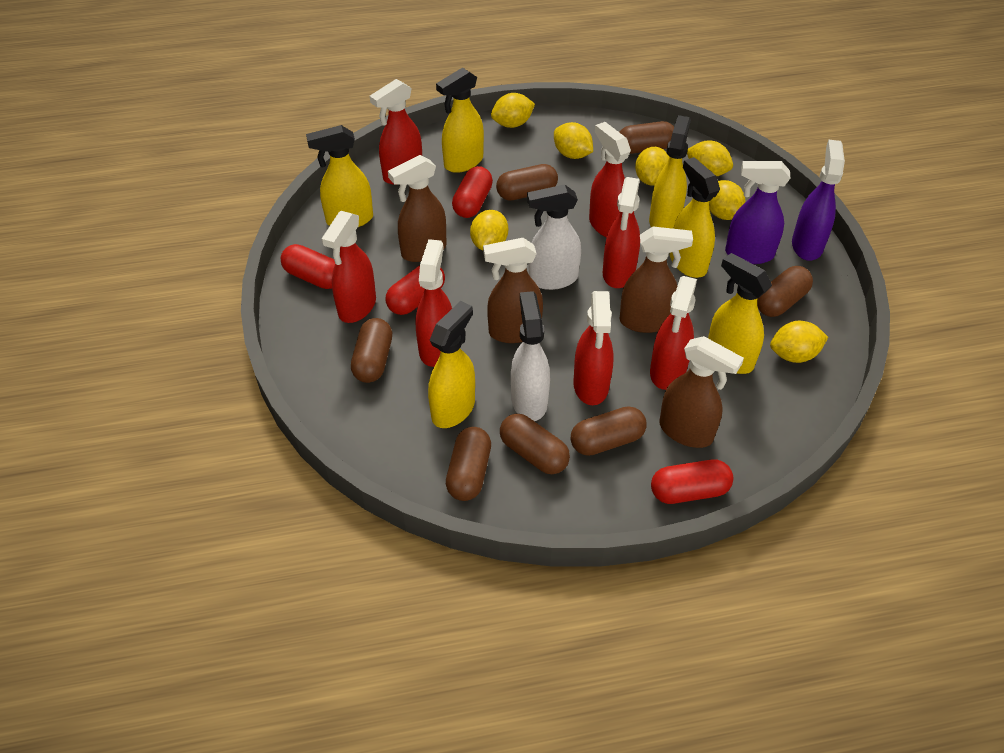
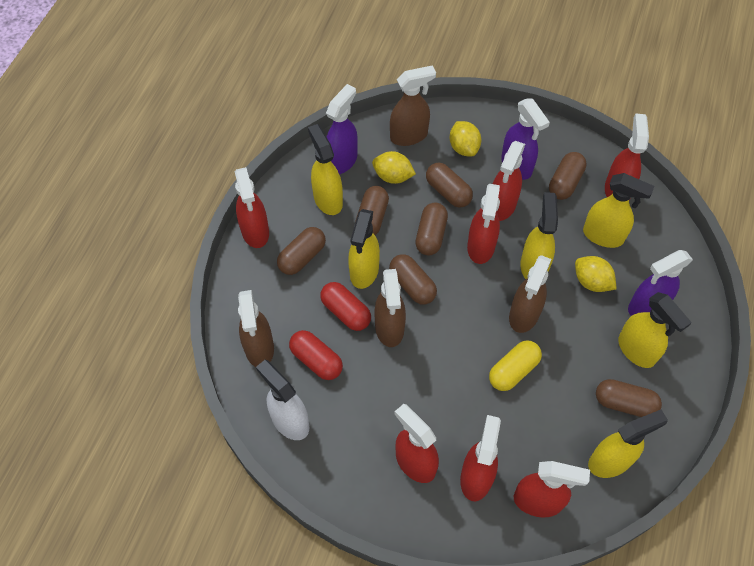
purple spray bottle: [725,161,790,264] [792,140,845,261] = 2 -> [326,84,358,174] [501,99,550,180] [628,250,693,316] = 3
red capsule: [281,244,335,289] [386,265,445,315] [452,166,493,218] [651,459,733,504] = 4 -> [289,330,343,380] [320,282,371,331] = 2
white spray bottle: [511,291,550,421] [527,184,581,290] = 2 -> [256,360,309,440] = 1
yellow capsule: none = 0 -> [489,340,542,391] = 1
yellow lemon: [470,210,508,250] [491,93,535,128] [554,122,593,159] [635,147,669,185] [687,141,733,176] [709,180,746,220] [770,321,828,363] = 7 -> [372,151,416,184] [450,121,481,156] [575,256,617,292] = 3

